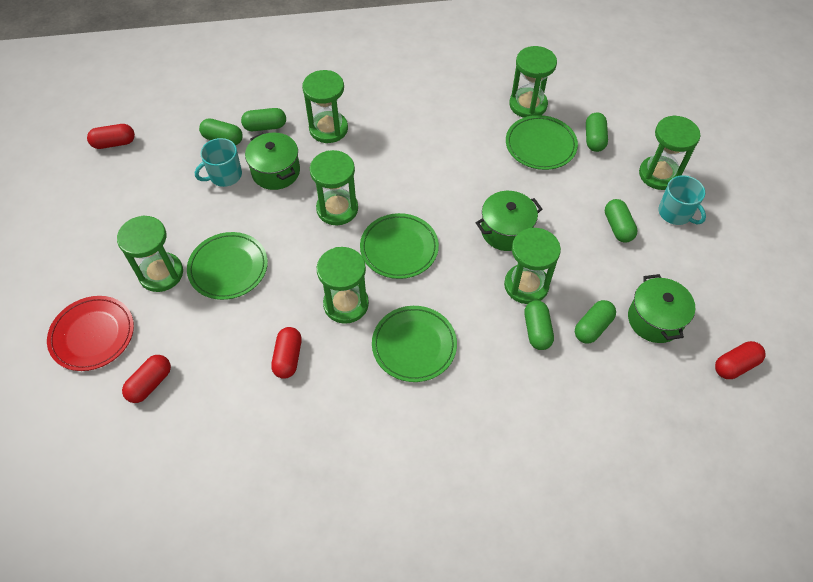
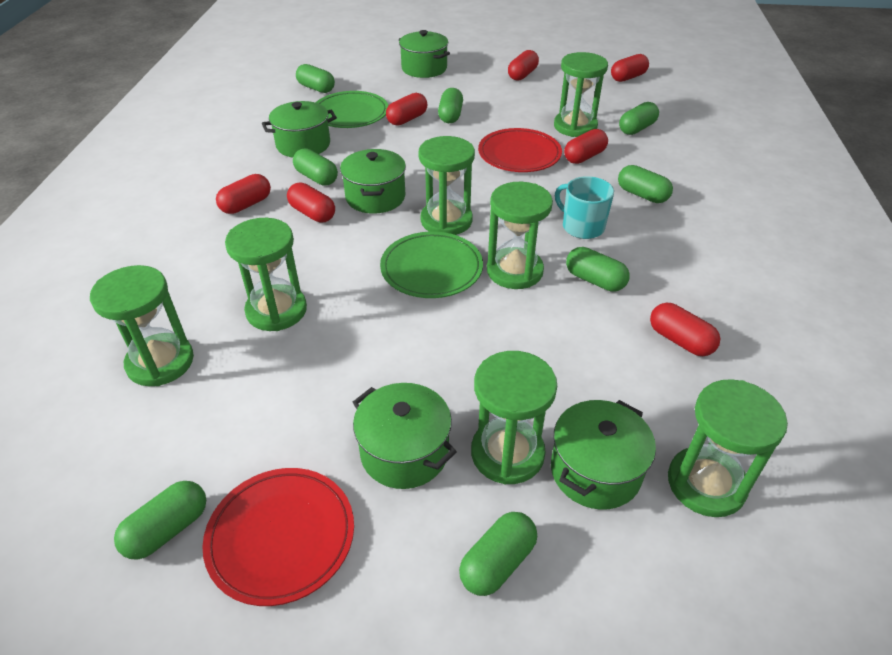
green capsule: [199,118,243,145] [241,108,286,131] [524,300,554,350] [575,300,616,344] [586,113,608,152] [605,199,638,243] = 6 -> [114,481,206,560] [293,148,338,186] [296,64,335,93] [438,88,463,123] [459,512,537,596] [566,247,630,292] [618,165,673,203] [619,102,659,135] = 8
green plate: [187,232,268,300] [360,213,439,279] [372,306,457,382] [506,115,578,170] = 4 -> [316,91,388,128] [380,231,483,298] = 2
green pot: [245,133,300,190] [476,191,542,251] [628,274,695,343] = 3 -> [262,101,337,158] [340,149,406,214] [352,383,457,489] [399,30,450,78] [551,400,656,510] = 5
red capsule: [87,124,135,149] [122,355,171,403] [271,327,302,379] [715,341,765,379] = 4 -> [216,174,271,214] [287,183,335,223] [386,93,427,126] [508,50,539,81] [564,129,608,164] [611,54,649,82] [650,303,720,356] = 7
red plate: [47,296,134,371] = 1 -> [203,468,354,606] [478,128,562,172] = 2
turquoise mug: [195,138,242,187] [658,175,706,225] = 2 -> [555,176,614,239] = 1

